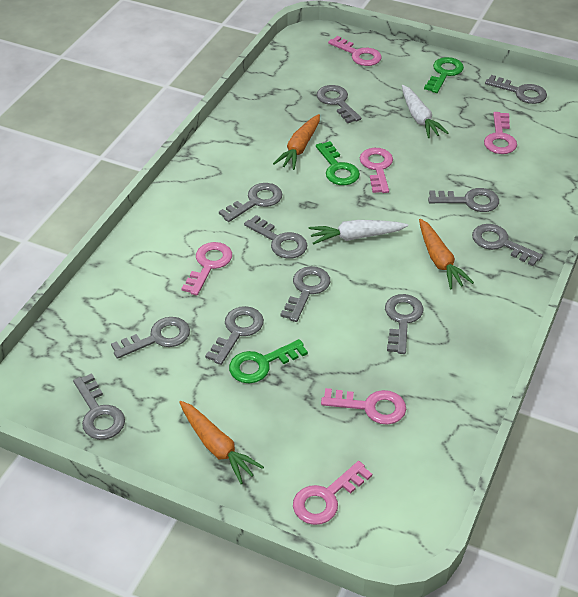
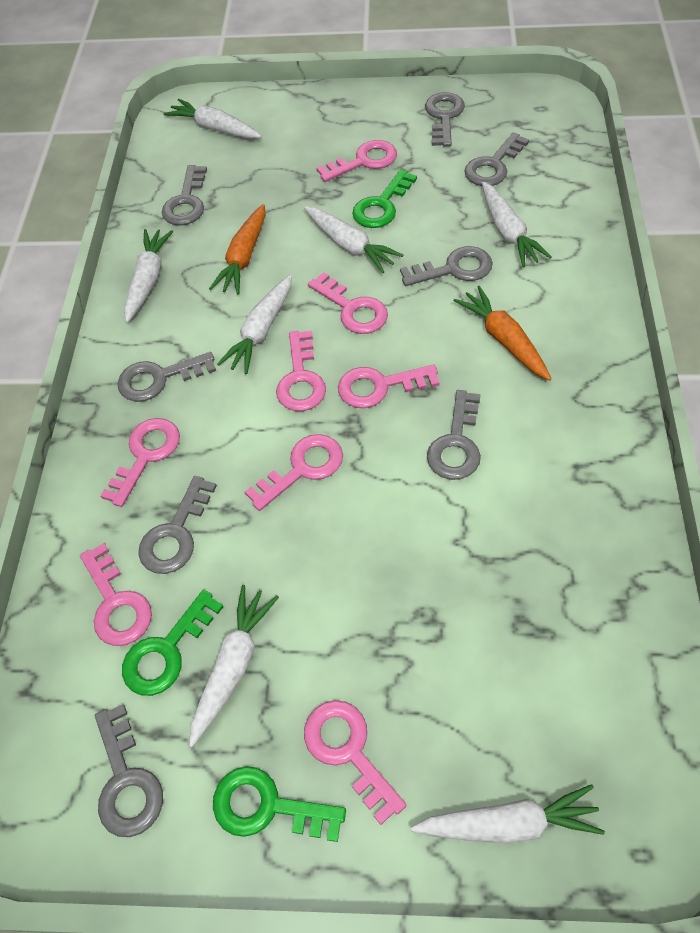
grey key: [73,373,125,440] [111,317,190,359] [205,306,264,365] [219,183,282,222] [244,215,307,259] [280,266,330,322] [317,85,361,123] [385,294,423,354] [428,188,499,212] [472,224,543,266] [485,75,547,104] = 11 -> [95,704,163,837] [118,352,216,402] [138,476,217,574] [162,165,207,226] [400,246,493,286] [425,92,465,147] [427,390,481,480] [464,132,529,186] = 8
orange carrot: [179,401,264,484] [273,114,320,170] [419,219,474,290] = 3 -> [209,204,265,295] [454,286,552,381] = 2
pink key: [181,242,232,296] [293,461,372,525] [321,388,406,425] [328,36,382,66] [360,148,393,193] [484,112,517,154] = 6 -> [80,543,152,646] [101,418,180,507] [245,434,343,511] [276,331,326,411] [304,700,406,825] [308,272,388,334] [317,140,397,182] [338,365,439,408] = 8
white carrot: [309,220,408,245] [402,85,448,138] = 2 -> [124,229,173,323] [164,99,262,139] [189,585,279,747] [217,275,292,374] [304,206,403,273] [411,784,605,843] [482,182,552,267] = 7

